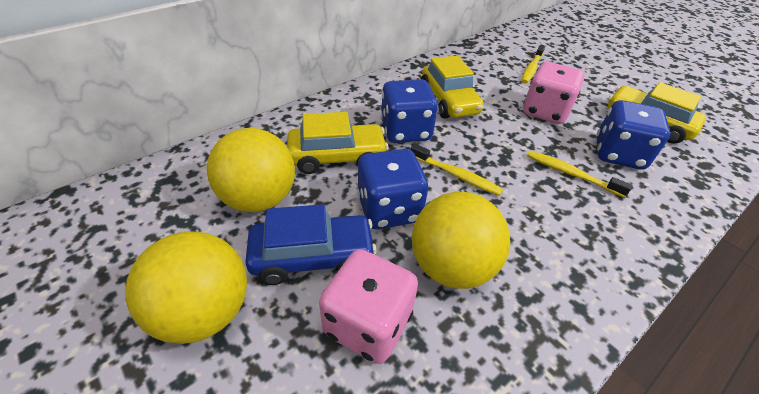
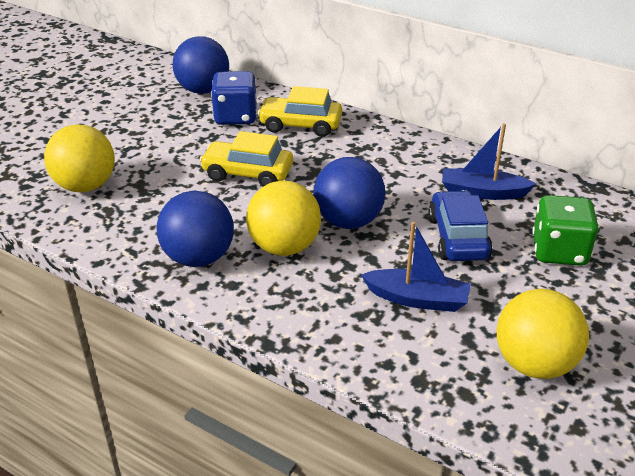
blue ball: none = 0 -> [157,191,234,267] [173,36,229,94] [314,157,386,229] = 3
blue boat: none = 0 -> [361,222,471,312] [442,123,536,200] = 2
blue dice: [357,149,428,229] [381,79,438,143] [596,100,671,170] = 3 -> [211,71,257,125] = 1
green dice: none = 0 -> [532,195,598,266] = 1
pink dice: [319,249,418,364] [523,62,584,124] = 2 -> none = 0
yellow car: [287,112,389,174] [421,55,484,119] [608,82,706,144] = 3 -> [199,131,293,187] [258,86,342,137] = 2
yellow toothbrush: [411,144,503,196] [521,44,545,83] [527,151,632,198] = 3 -> none = 0

